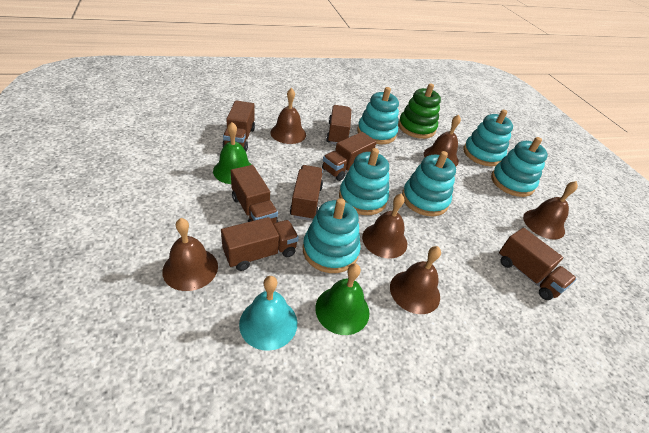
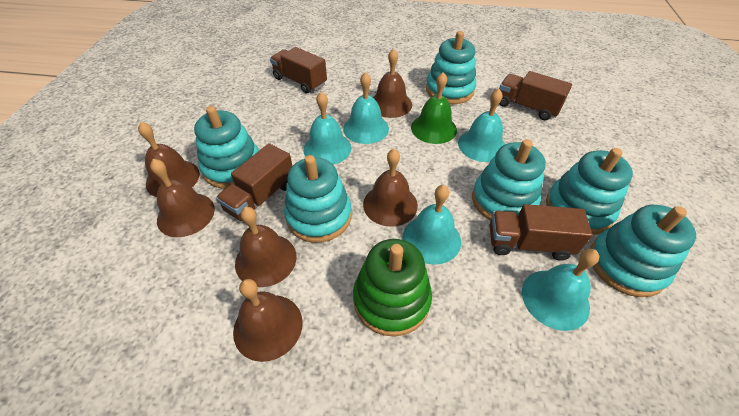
brown truck: [221,217,299,271] [223,101,255,151] [231,165,278,223] [290,165,323,221] [322,132,377,181] [326,105,351,145] [499,228,576,300] = 7 -> [216,143,292,223] [270,47,327,93] [490,204,592,261] [499,71,572,120] = 4
green bell: [213,122,252,184] [315,263,369,335] = 2 -> [411,72,457,144] = 1
turquoise bell: [239,276,297,351] = 1 -> [303,92,351,165] [343,72,389,144] [403,185,461,265] [458,89,505,162] [522,249,600,331] = 5

